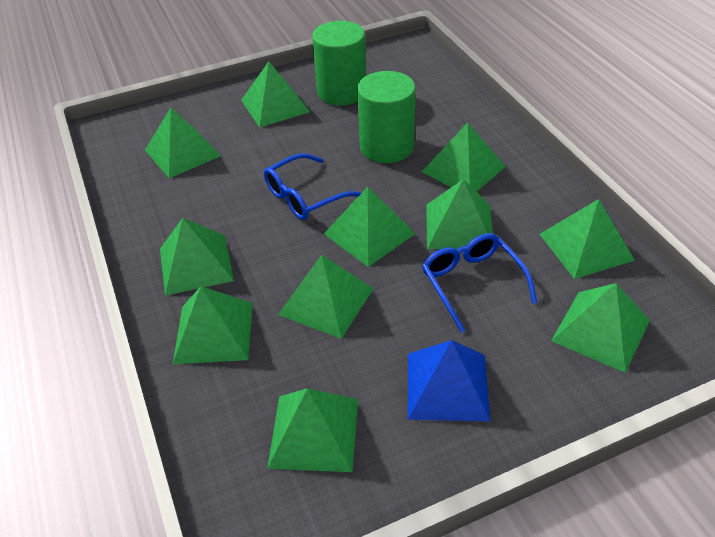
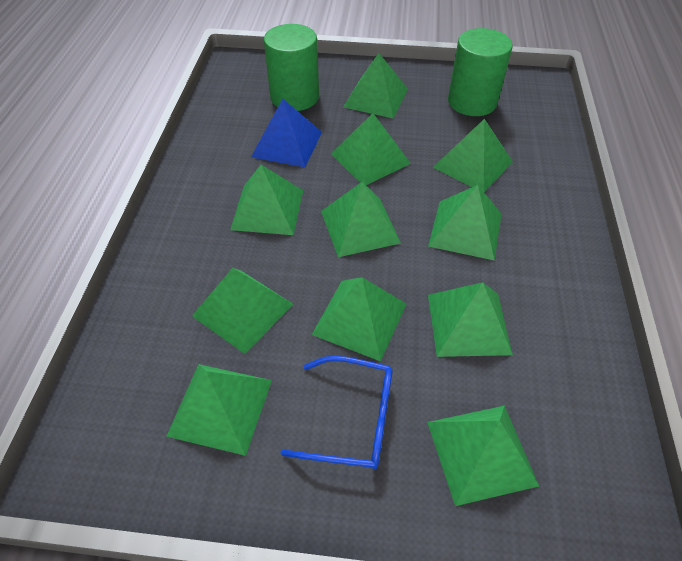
blue glasses: [264,153,362,220] [422,233,537,332] = 2 -> [281,356,393,469] = 1

